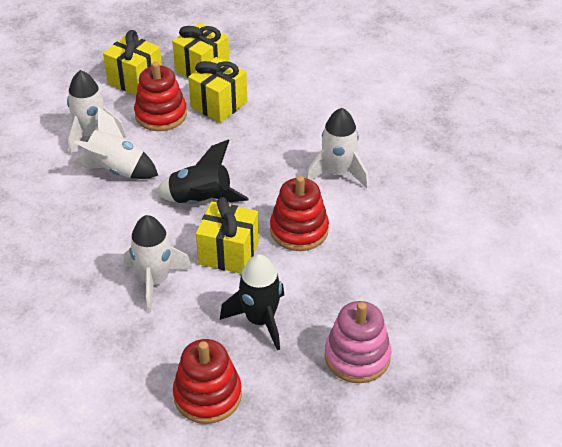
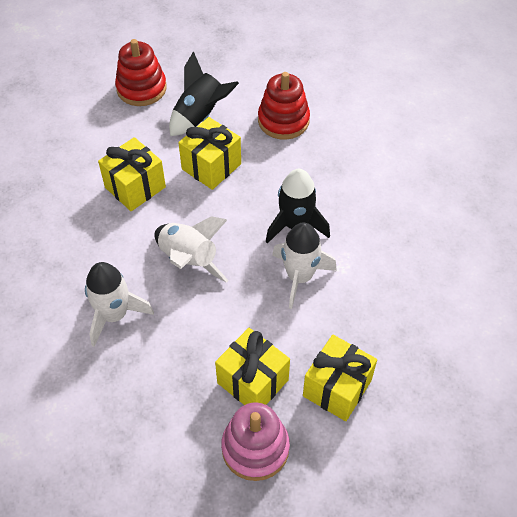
red stacking toy: [134,62,187,131] [173,339,242,424] [270,176,329,251] = 3 -> [115,39,167,106] [258,72,310,140] = 2
white rocket: [67,70,126,155] [71,107,158,179] [124,215,192,312] [306,108,369,188] = 4 -> [85,262,154,347] [154,216,229,283] [272,223,337,309] = 3

